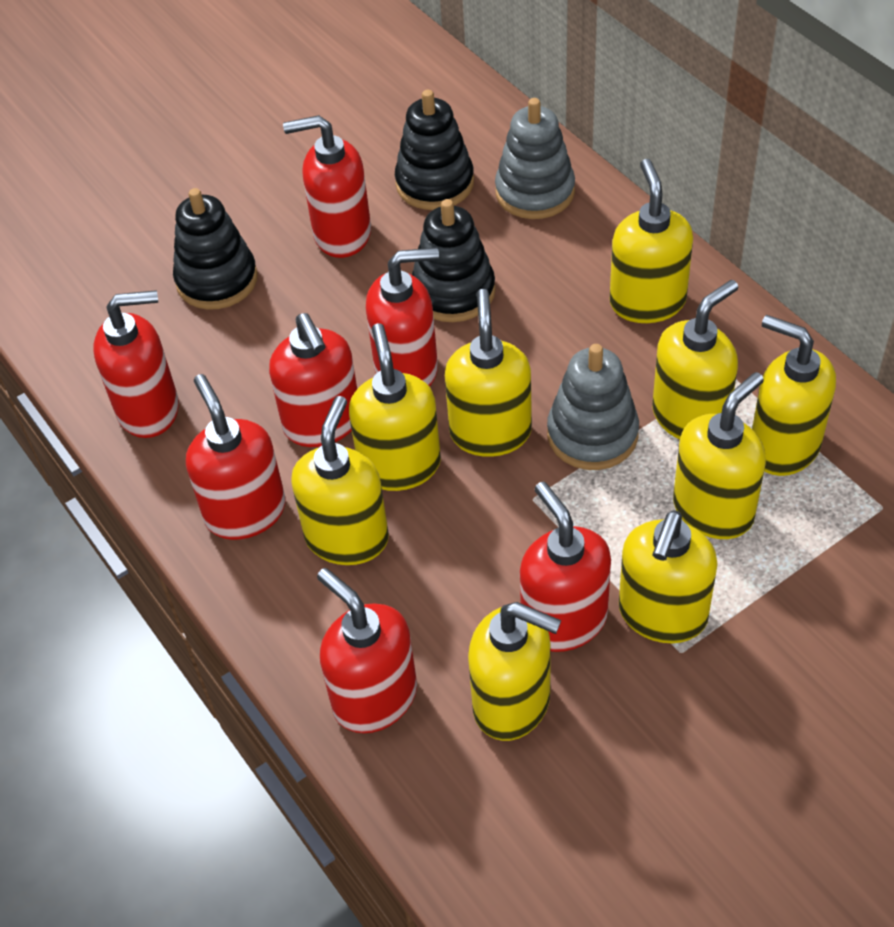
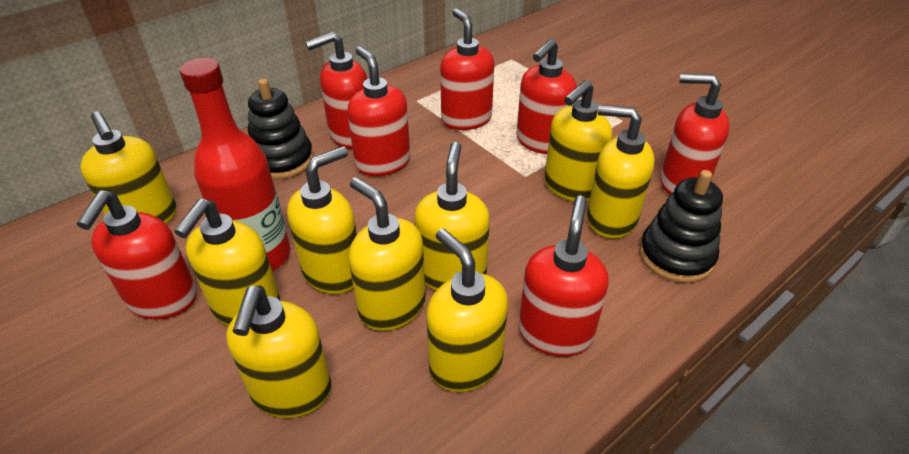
black stacking toy: [173,188,258,310] [395,90,474,210] [412,199,496,322] = 3 -> [248,79,313,180] [639,170,723,283] = 2
grey stacking toy: [495,98,575,219] [547,344,639,470] = 2 -> none = 0
red bottle: none = 0 -> [180,58,290,271] = 1

